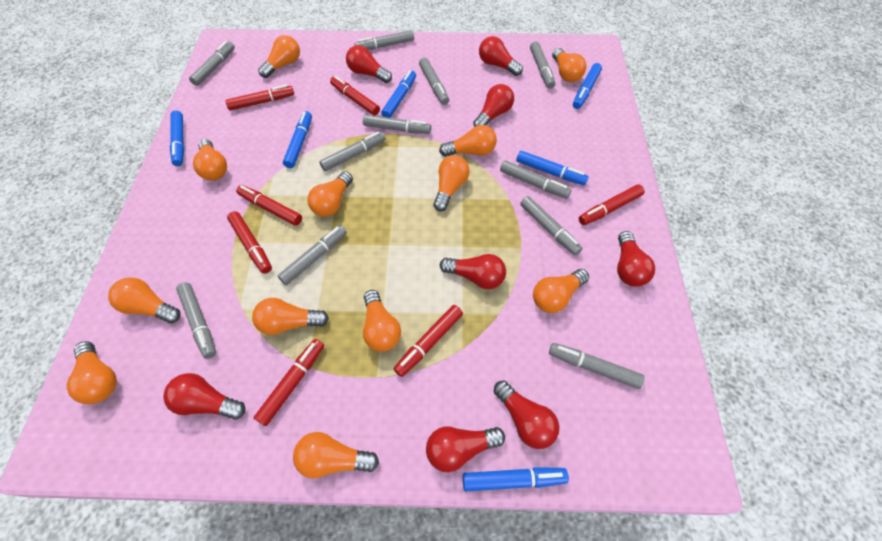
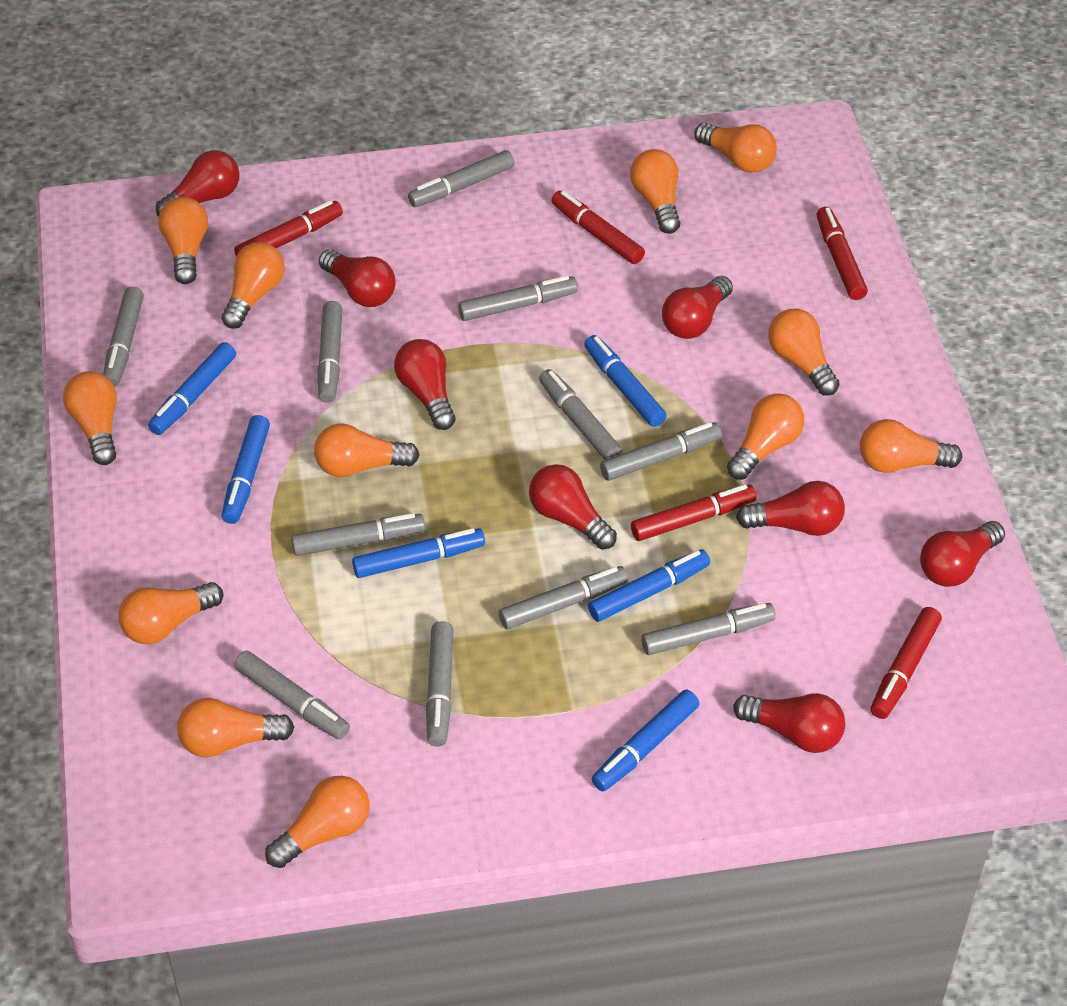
red marker: [225,85,294,111] [227,211,272,274] [236,185,302,226] [254,339,324,426] [330,76,380,115] [394,305,463,377] [579,184,645,225] = 7 -> [234,200,343,256] [551,191,645,264] [631,484,757,541] [816,207,868,300] [871,607,942,719] = 5

